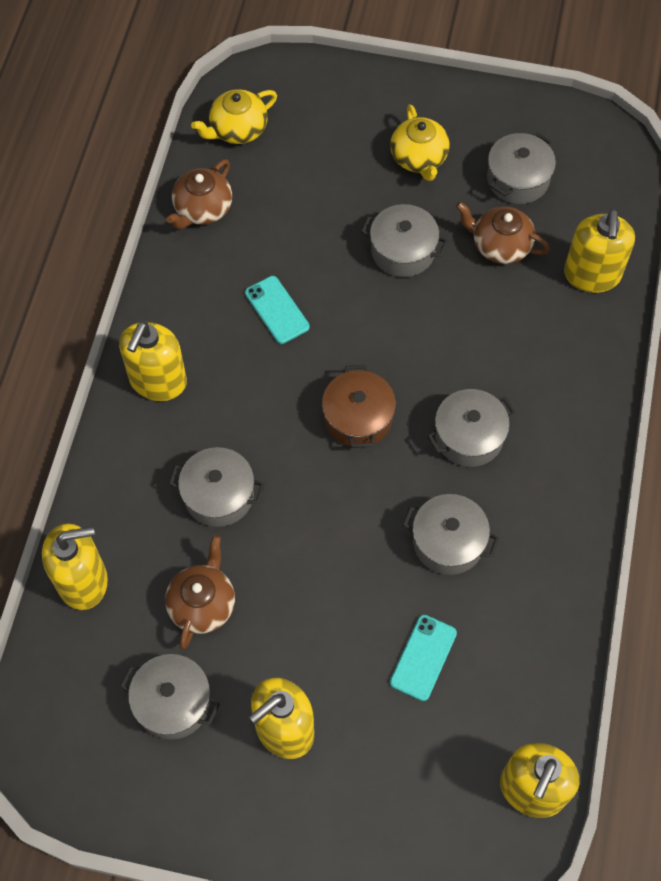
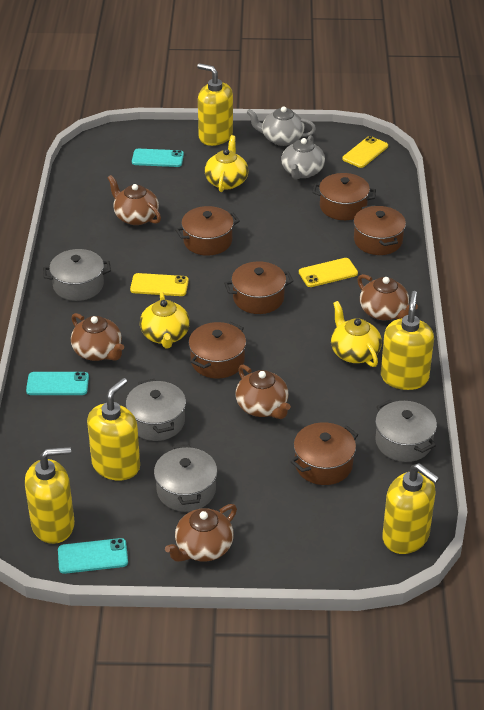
brown pot: [322,365,396,448] = 1 -> [175,206,240,256] [189,322,246,379] [224,261,293,314] [290,422,358,485] [312,173,376,220] [354,205,406,255] = 6
brown teapot: [165,535,235,649] [166,159,232,229] [456,202,550,264] = 3 -> [71,313,124,361] [107,175,161,225] [165,504,237,561] [236,364,291,419] [357,274,418,320] = 5
grey pot: [120,654,220,740] [169,447,265,527] [361,204,448,277] [403,494,499,575] [427,389,516,467] [487,132,556,204] = 6 -> [43,249,111,301] [126,379,186,441] [154,444,217,512] [375,400,437,462] = 4
grey teapot: none = 0 -> [247,106,316,146] [281,135,325,180] = 2
turquoise phone: [245,276,310,344] [390,615,457,701] = 2 -> [26,372,89,395] [58,538,128,574] [132,149,184,167] = 3
yellow phone: none = 0 -> [130,273,189,296] [299,258,358,287] [342,136,388,168] = 3
yellow teapot: [191,89,277,144] [390,104,450,181] = 2 -> [140,292,190,349] [204,135,249,192] [331,301,382,367] = 3

